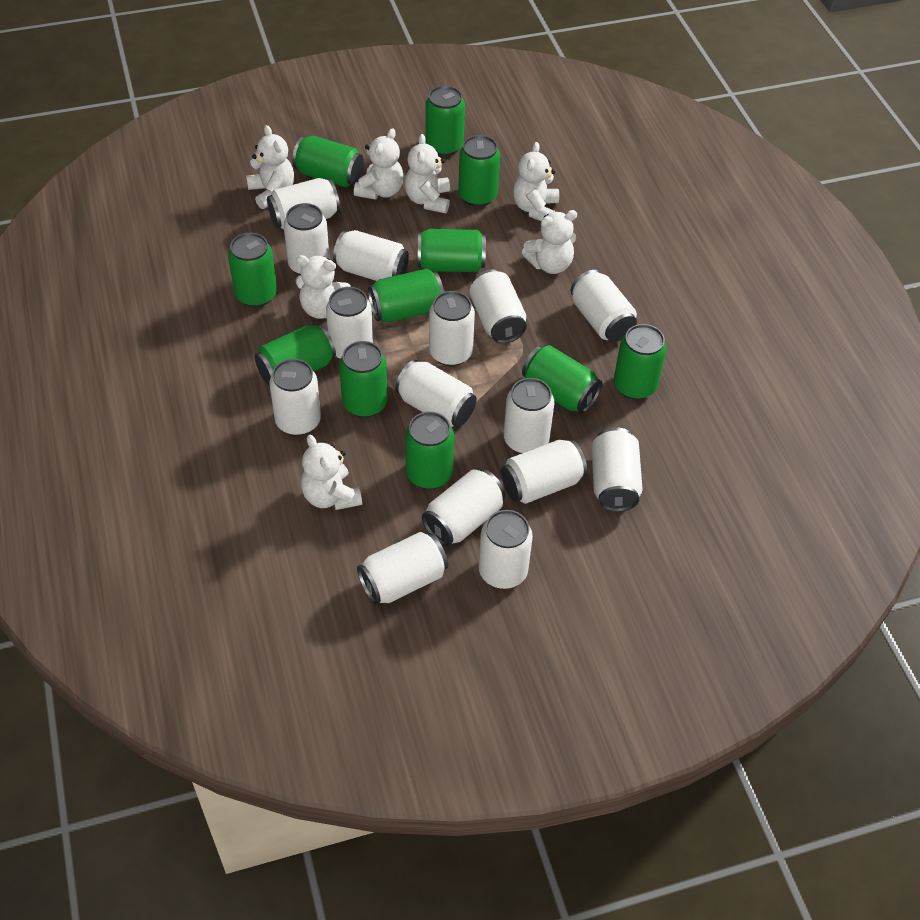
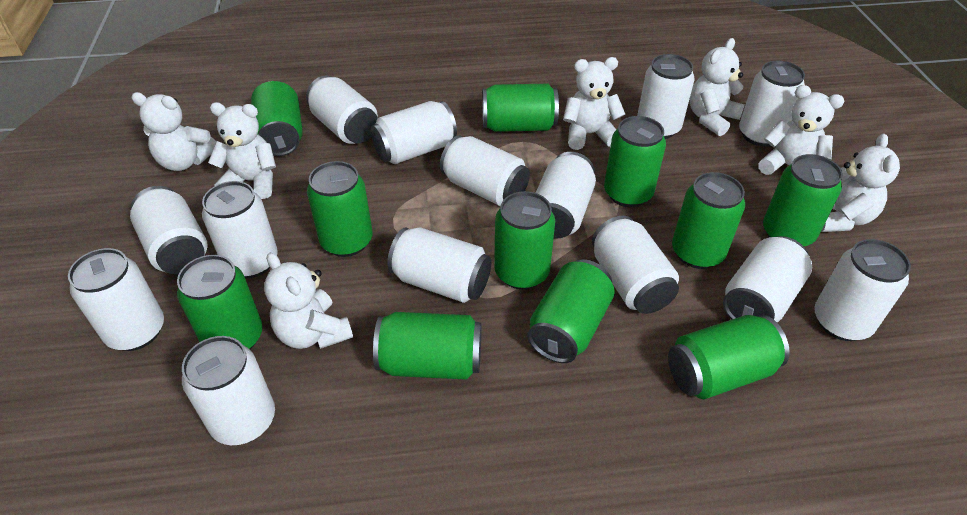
white can: [267,178,340,230] [269,359,321,436] [284,203,330,275] [326,287,373,359] [333,230,409,281] [357,532,448,605] [395,360,477,427] [422,469,505,547] [429,291,475,366] [469,269,527,344] [479,510,533,589] [501,439,587,504] [504,378,554,454] [571,270,637,342] [591,427,643,512] = 15 -> [68,248,164,351] [130,186,208,274] [182,336,275,445] [202,181,278,278] [306,75,378,144] [371,101,457,164] [387,227,491,303] [440,135,530,206] [536,152,596,238] [592,216,679,314] [637,54,695,139] [723,236,812,322] [739,61,805,147] [814,239,911,341] = 14

